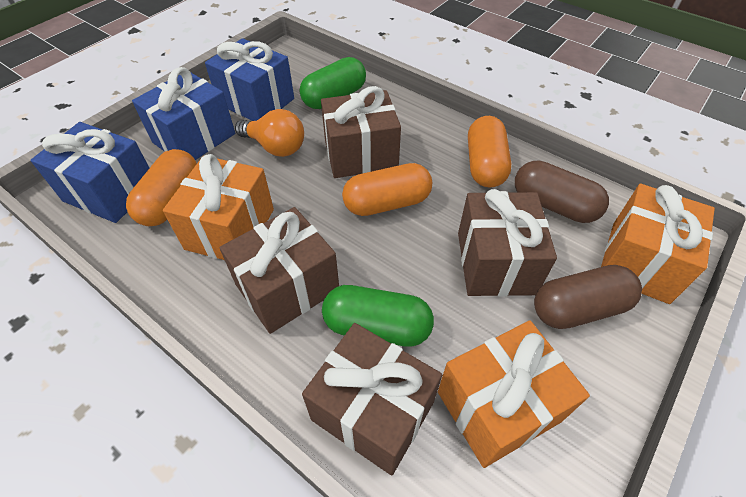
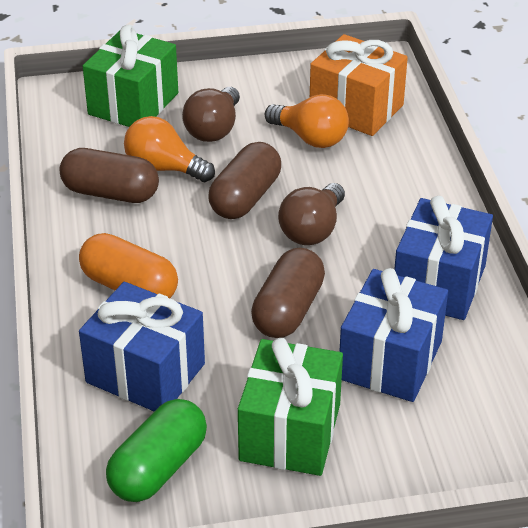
brown capsule: [515,160,609,223] [534,265,642,329] = 2 -> [59,148,159,203] [208,142,281,219] [251,247,325,338] = 3
brown gift: [219,207,339,334] [302,323,442,475] [321,86,401,178] [458,189,557,296] = 4 -> none = 0
brown light bulb: none = 0 -> [182,87,240,142] [278,183,345,245] = 2
green capsule: [300,57,366,109] [322,285,434,347] = 2 -> [106,399,207,502] = 1
green gift: none = 0 -> [83,25,178,127] [238,338,343,476] = 2
orange capsule: [126,149,197,226] [342,163,432,216] [468,116,511,187] = 3 -> [79,233,178,298] = 1
orange gift: [163,154,274,260] [438,320,590,468] [601,184,715,304] = 3 -> [310,34,408,136] = 1
orange light bulb: [235,109,304,157] = 1 -> [124,116,215,182] [265,94,349,148] = 2

